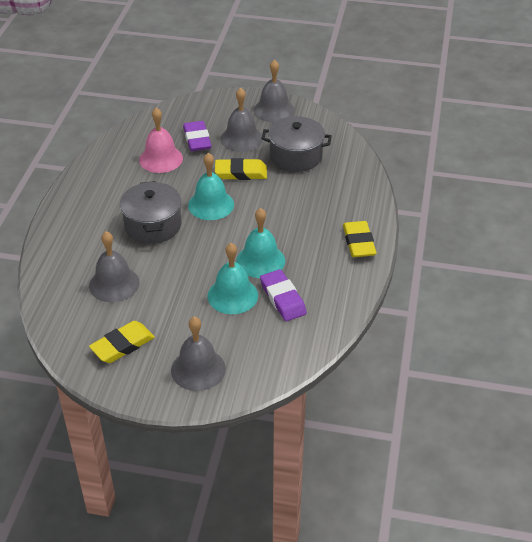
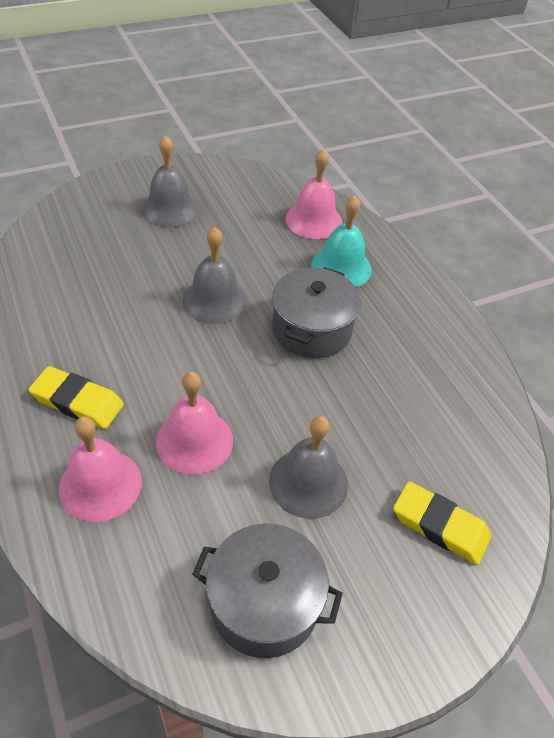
grey bell: [89,231,139,302] [171,317,226,391] [220,88,263,152] [254,59,295,122] = 4 -> [141,135,199,227] [183,227,248,324] [269,416,348,519] = 3
pink bell: [139,108,183,173] = 1 -> [58,417,142,522] [156,372,233,475] [285,149,342,239] = 3
purple eraser: [183,121,212,151] [260,269,307,321] = 2 -> none = 0
turquoise bell: [188,153,234,220] [207,243,258,314] [236,208,285,278] = 3 -> [311,195,372,287] = 1
yellow eraser: [89,321,155,363] [215,158,267,180] [343,221,377,257] = 3 -> [28,366,124,429] [393,481,491,565] = 2

